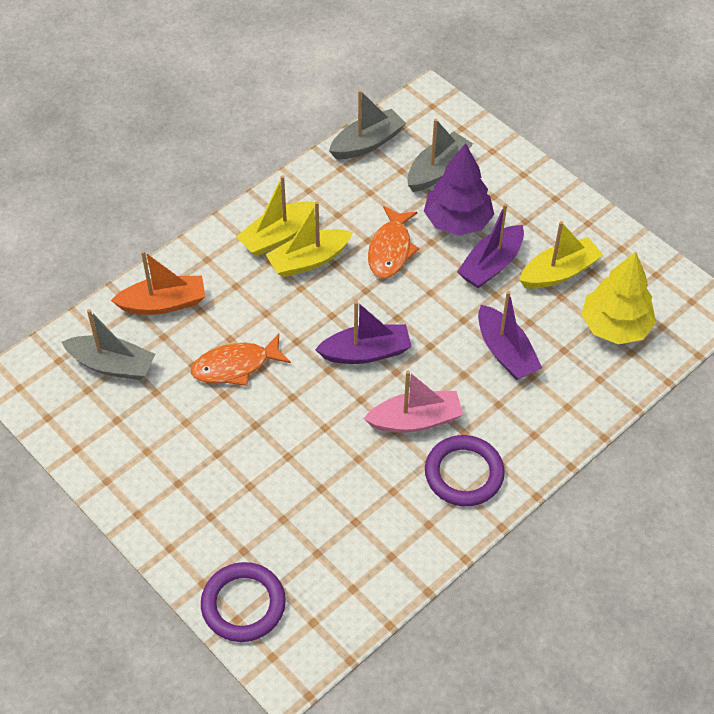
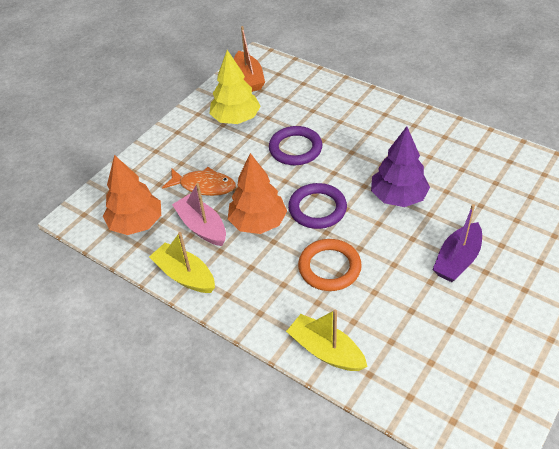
grey boat: [62,309,156,380] [329,90,406,159] [407,119,473,192] = 3 -> none = 0
orange fish: [191,334,291,386] [368,206,419,278] = 2 -> [162,167,236,196] = 1
orange ring: none = 0 -> [298,239,362,291] = 1
orange tree: none = 0 -> [103,155,161,235] [228,153,287,234] = 2
purple boat: [315,301,412,364] [457,203,524,288] [478,291,542,380] = 3 -> [433,204,482,282] = 1
yellow boat: [236,175,315,256] [266,201,353,277] [519,221,603,289] = 3 -> [149,232,215,293] [286,310,368,371] = 2

